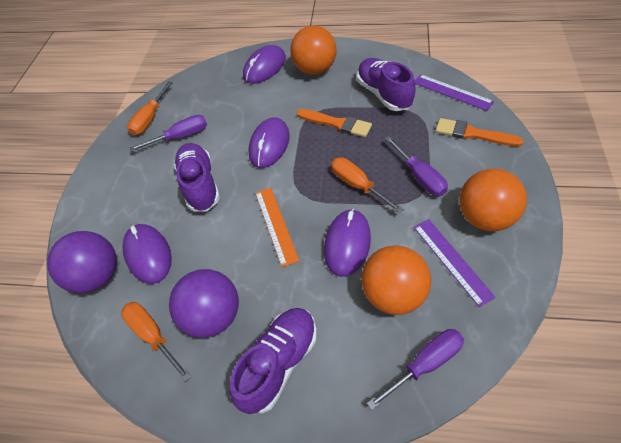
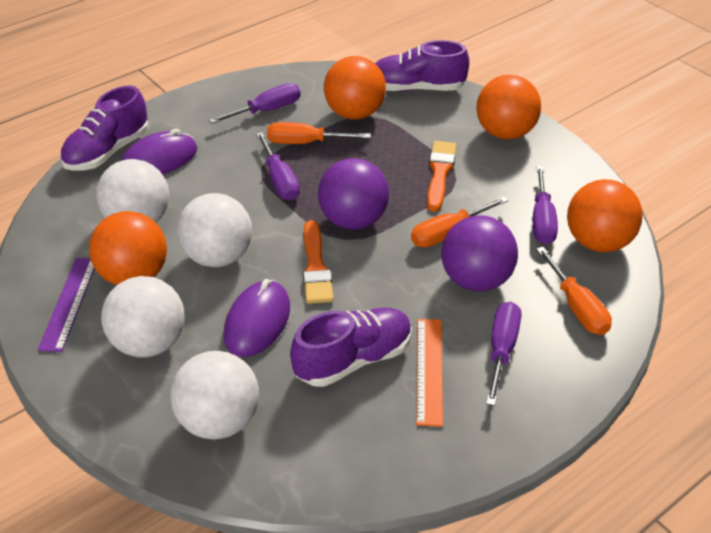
orange ball: [290,26,336,75] [361,245,431,315] [459,168,527,231] = 3 -> [89,211,167,285] [324,56,386,120] [476,75,541,139] [567,179,643,252] = 4
purple mouse: [123,224,172,284] [243,45,286,84] [248,117,290,168] [324,209,371,277] = 4 -> [121,129,197,175] [224,279,290,357] = 2
purple ruler: [414,219,496,307] [415,74,494,111] = 2 -> [38,258,95,352] = 1
purple screwdriver: [129,115,207,152] [367,329,464,410] [385,136,448,196] = 3 -> [209,83,301,124] [256,132,300,201] [486,302,521,406] [533,166,558,245] = 4
white ball: none = 0 -> [96,159,169,222] [101,276,185,357] [170,351,259,440] [177,193,252,267] = 4

